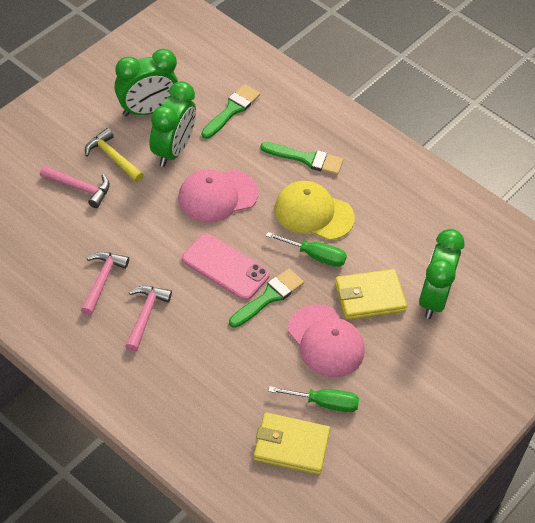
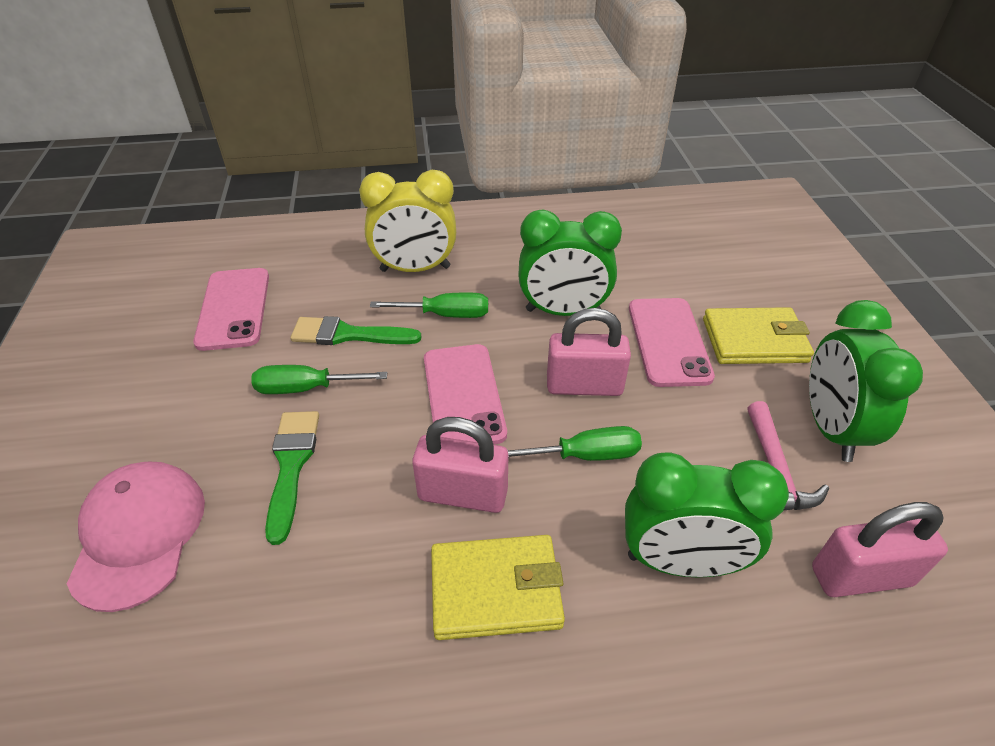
green brush: [201,84,260,139] [229,269,304,328] [260,142,343,175] = 3 -> [265,411,319,545] [290,316,421,345] = 2
green screwdriver: [266,232,347,267] [268,386,359,412] = 2 -> [251,365,387,394] [370,293,488,318] [507,426,642,461] = 3
pink cap: [178,169,258,223] [288,304,365,378] = 2 -> [67,461,205,612] = 1
pink hammer: [40,165,110,208] [81,252,129,316] [125,286,172,352] = 3 -> [747,401,829,511] = 1
pink padlock: none = 0 -> [412,417,509,513] [547,308,631,396] [812,502,948,597] = 3
pink phone: [182,233,270,300] = 1 -> [193,268,269,351] [424,344,507,445] [629,298,715,387] = 3
yellow cap: [274,181,355,240] = 1 -> none = 0
yellow clock: none = 0 -> [359,169,456,272] = 1
yellow hammer: [85,128,144,182] = 1 -> none = 0

